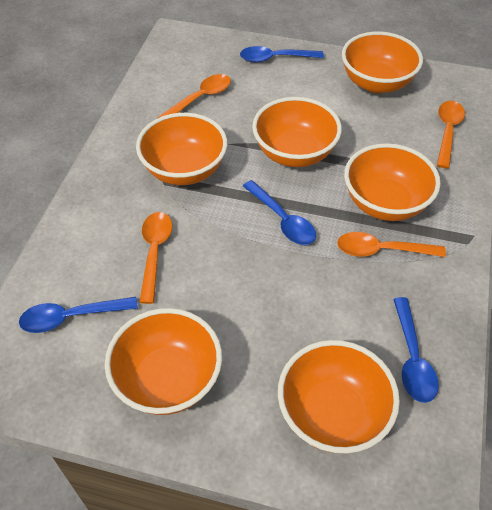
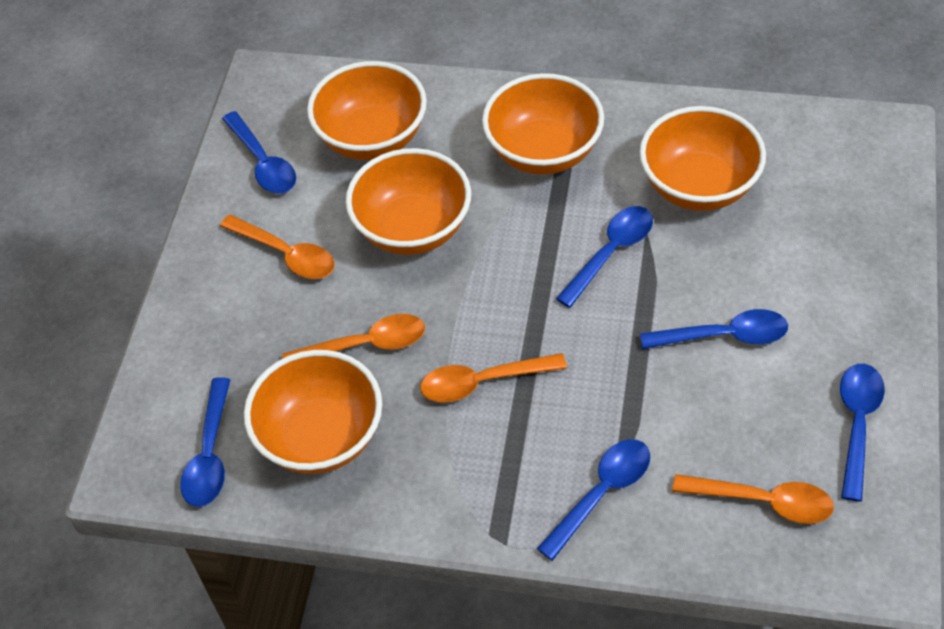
blue spoon: [19,297,138,333] [240,46,324,63] [243,180,316,245] [393,297,439,403] = 4 -> [180,377,231,507] [222,111,296,194] [537,439,650,561] [556,206,653,308] [640,309,788,349] [840,364,885,502] = 6
orange bowl: [105,308,222,415] [136,113,227,185] [252,97,342,167] [278,340,400,454] [342,31,423,93] [344,143,441,221] = 6 -> [244,350,382,474] [307,61,427,160] [346,148,471,255] [482,73,604,175] [639,106,766,211] = 5

